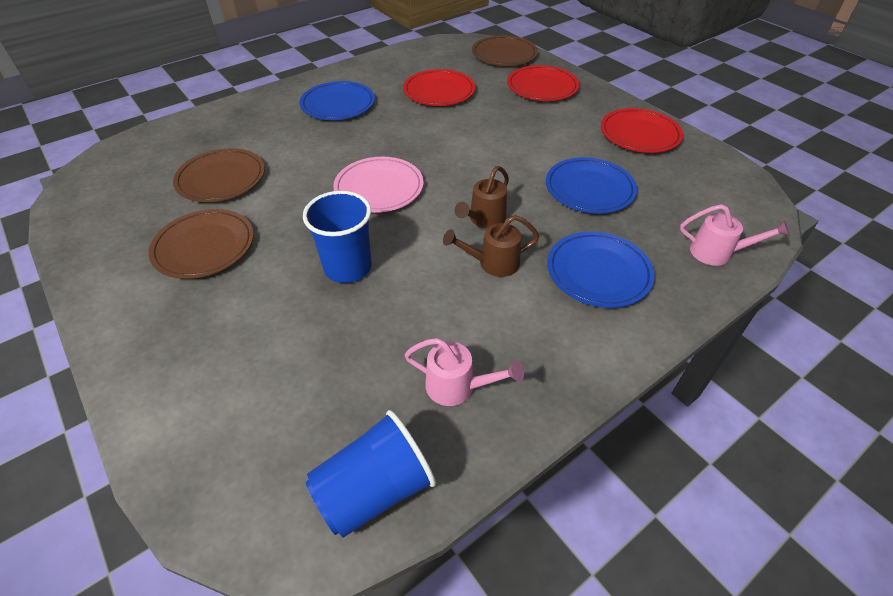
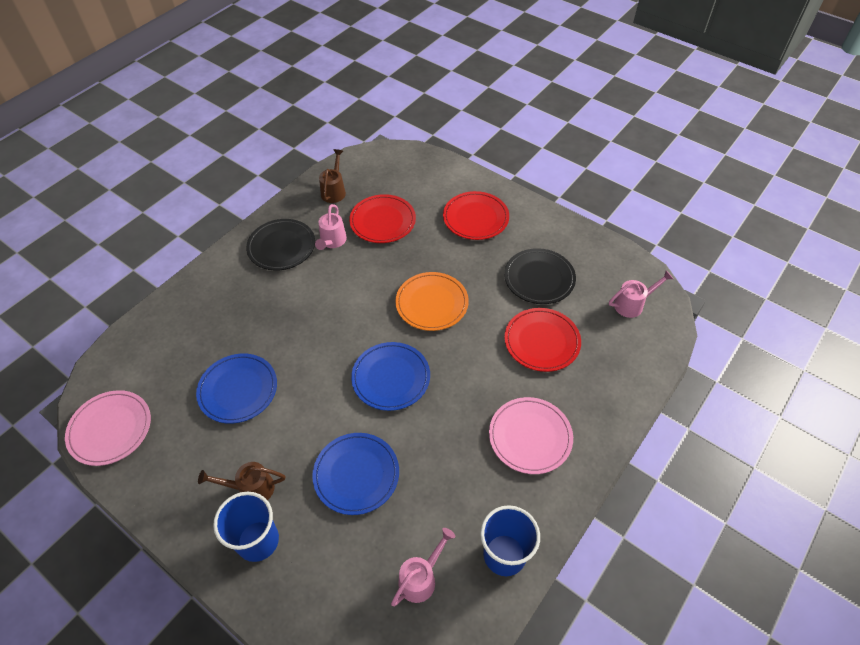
black plate: none = 0 -> [246,219,315,271] [504,248,576,304] = 2
brown plate: [148,209,254,279] [173,148,265,202] [472,35,538,66] = 3 -> none = 0
orange plate: none = 0 -> [395,272,469,331] = 1
pink plate: [333,157,424,213] = 1 -> [65,390,151,466] [489,397,573,474] = 2
pink watering can: [405,338,524,406] [680,204,790,266] = 2 -> [315,204,347,250] [391,528,455,606] [609,270,673,318] = 3

